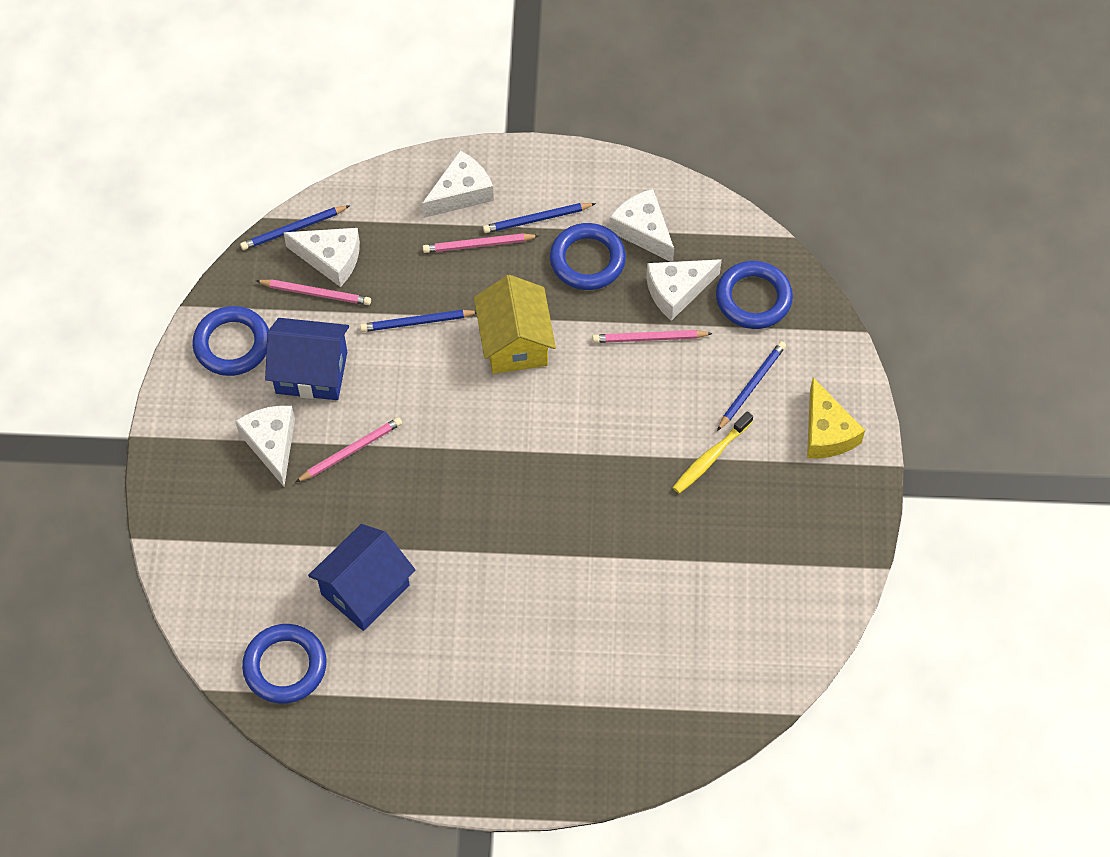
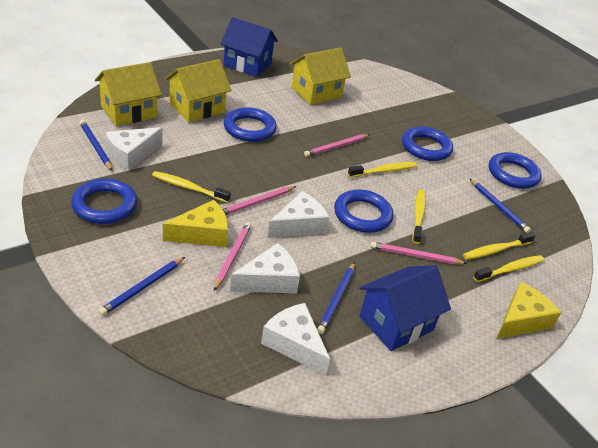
blue ring: [192,306,269,376] [242,624,327,704] [550,223,626,290] [716,261,793,329] = 4 -> [71,179,137,224] [224,107,277,142] [334,189,394,233] [402,127,453,161] [489,152,542,189] = 5
white cheese: [235,406,295,487] [283,228,360,287] [422,151,494,218] [609,189,674,262] [646,259,722,321] = 5 -> [106,127,162,171] [230,243,300,293] [261,303,330,376] [267,191,329,238] = 4
yellow cheese: [807,378,865,458] = 1 -> [163,200,228,247] [496,282,561,339] = 2
yellow house: [474,275,556,374] = 1 -> [95,62,162,126] [165,59,231,122] [290,47,351,105] = 3
yellow toothbrush: [672,411,753,494] = 1 -> [152,171,231,203] [348,162,417,178] [412,190,426,244] [463,232,535,260] [473,255,544,282] = 5

